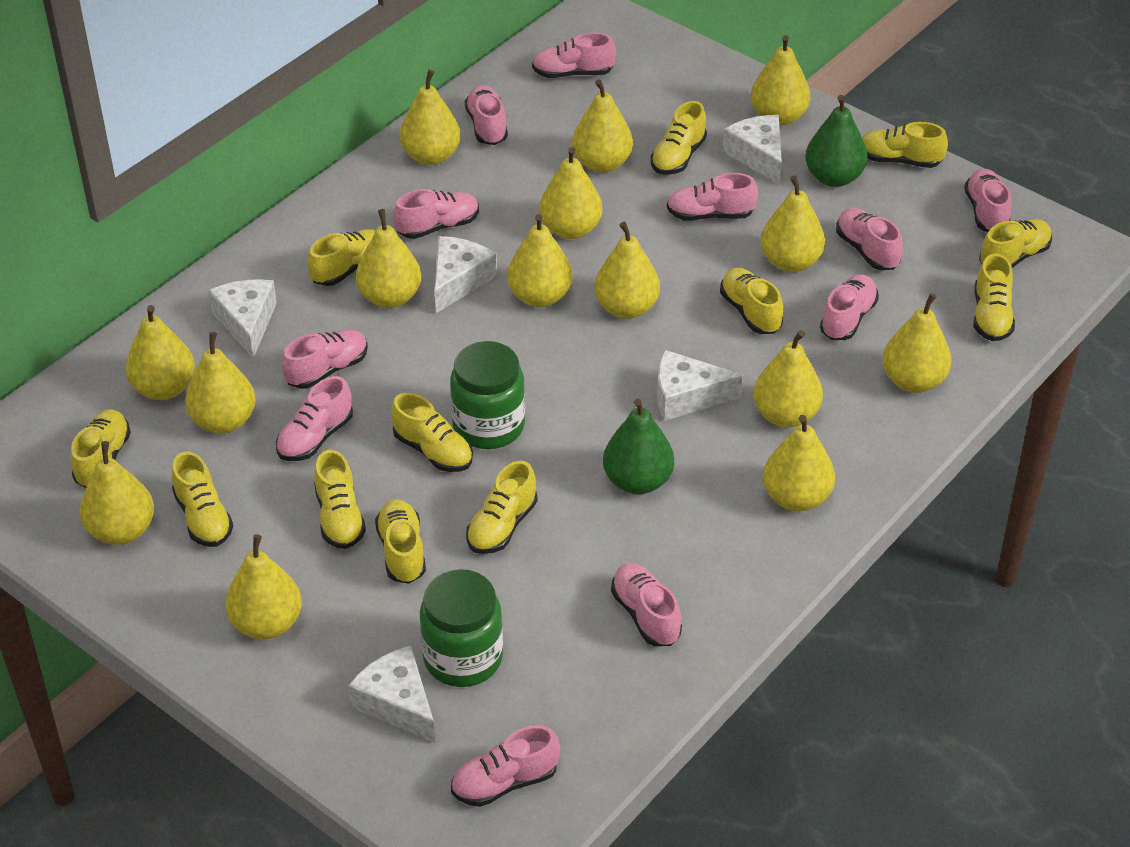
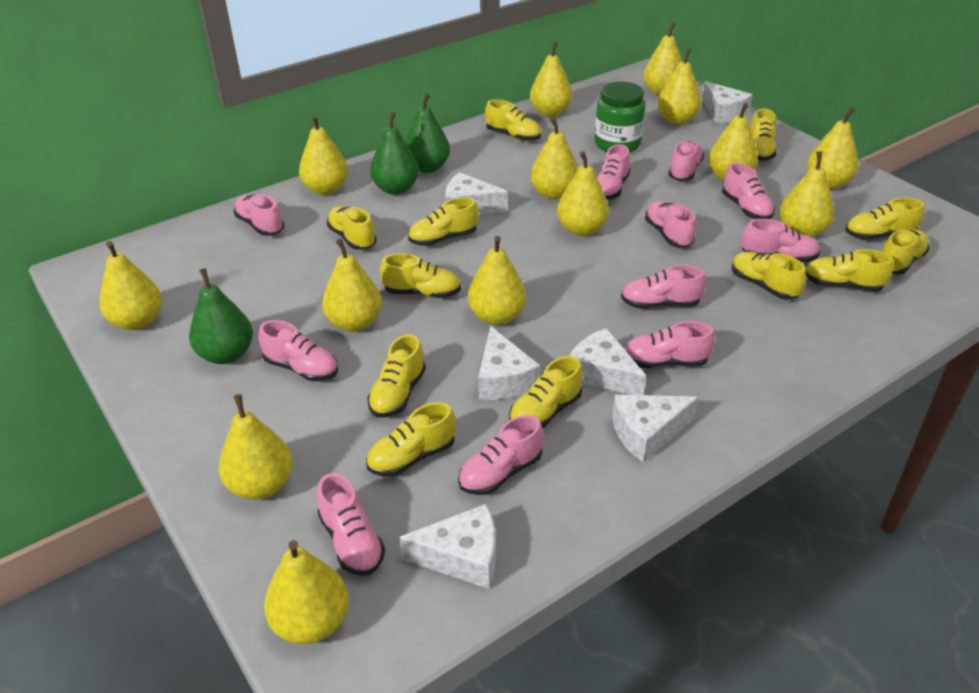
green jar: [420,569,503,687] [450,341,525,449] = 2 -> [594,82,646,153] = 1
green pear: [603,399,674,494] [805,95,868,187] = 2 -> [189,268,253,364] [370,112,419,195] [405,93,450,173] = 3
white cheese: [208,279,277,359] [348,646,435,743] [435,236,497,313] [657,350,743,421] [722,115,782,186] = 5 -> [399,504,496,589] [445,172,508,215] [478,326,540,400] [569,328,646,395] [612,395,698,463] [701,81,753,124] = 6
yellow pear: [80,441,154,545] [125,305,195,400] [185,332,256,434] [225,534,302,639] [356,209,421,308] [400,70,461,165] [507,214,573,307] [539,147,603,239] [572,79,633,173] [594,222,660,319] [750,35,811,126] [753,330,823,427] [760,175,825,272] [763,415,835,511] [882,293,952,393] = 15 -> [99,241,162,330] [219,394,293,499] [264,540,349,644] [299,115,348,195] [322,239,382,332] [468,236,526,325] [530,41,572,117] [531,117,578,200] [557,151,609,236] [643,22,682,95] [657,48,702,124] [708,103,758,181] [779,151,834,238] [807,107,858,189] = 14

